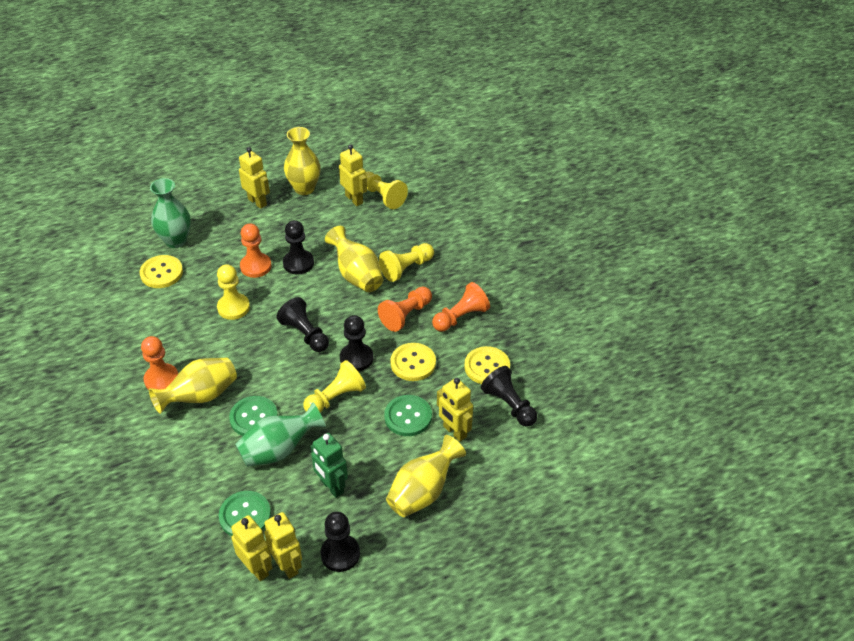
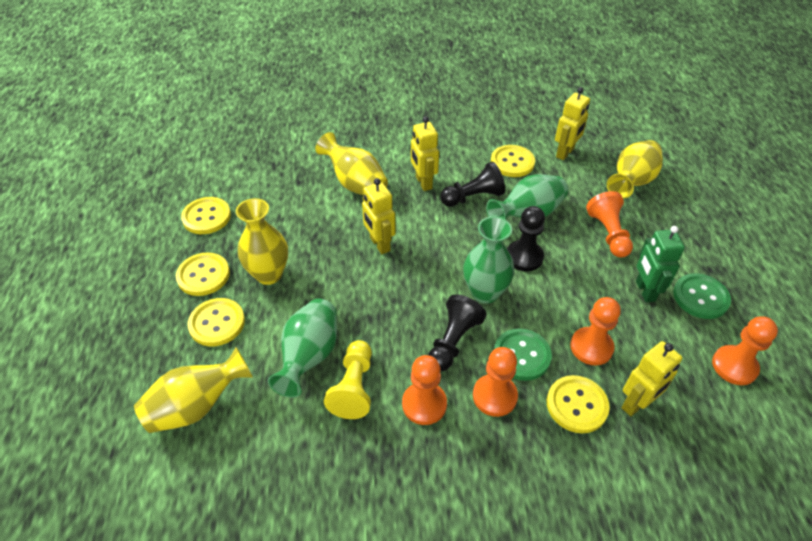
black pawn: [276,297,329,352] [283,220,314,275] [320,512,360,572] [340,315,373,372] [481,366,537,427] = 5 -> [428,295,486,371] [440,162,505,207] [507,206,545,271] = 3
green button: [219,491,271,536] [229,396,278,436] [384,395,432,436] = 3 -> [494,328,552,381] [673,273,731,319] = 2
green vase: [150,178,191,248] [235,402,326,467] = 2 -> [268,298,337,398] [463,216,514,304] [486,174,568,220] = 3
orange pawn: [141,336,178,390] [240,223,271,278] [378,287,432,332] [432,282,490,332] = 4 -> [402,355,447,425] [473,347,518,417] [570,297,621,365] [586,191,633,257] [712,316,778,385] = 5
yellow button: [139,255,183,288] [390,343,436,381] [464,346,510,384] = 3 -> [176,252,230,296] [181,197,231,234] [188,298,245,346] [491,145,535,177] [547,375,610,433] = 5
yellow pawn: [217,264,250,320] [303,360,366,413] [366,172,408,209] [379,243,434,282] = 4 -> [324,340,372,419] = 1
yellow robot: [231,515,272,581] [239,147,270,209] [264,512,302,579] [339,144,367,206] [437,378,473,442] = 5 -> [362,178,396,254] [411,116,439,191] [555,87,590,160] [621,341,682,416] = 4

